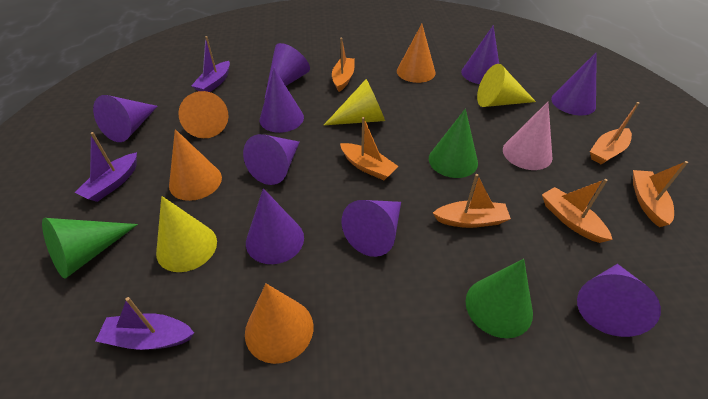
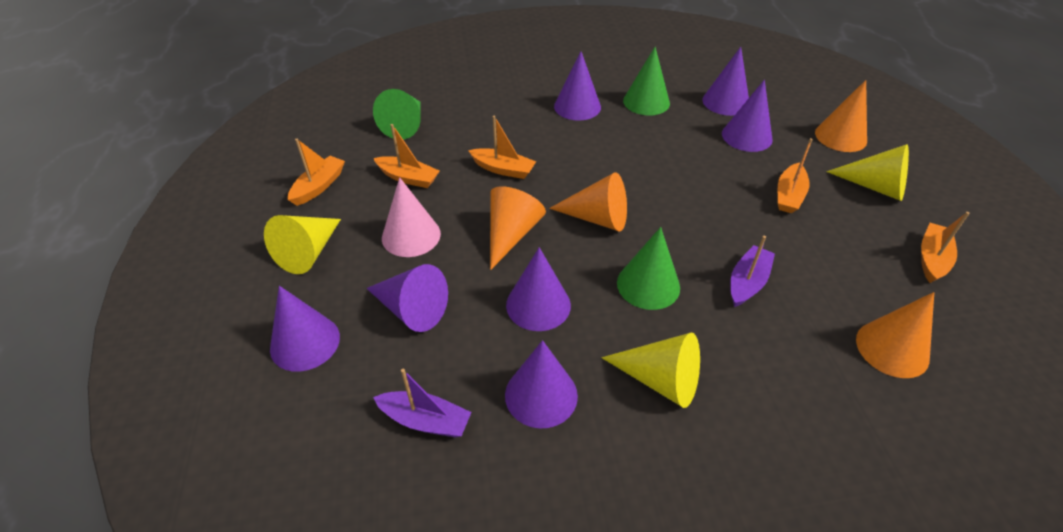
orange boat: [332,38,355,92] [340,117,399,180] [433,174,511,228] [542,179,613,243] [590,102,639,165] [633,161,688,227] = 6 -> [288,139,345,206] [374,124,440,188] [468,116,536,179] [778,138,813,213] [921,212,970,283] = 5
purple boat: [74,132,137,202] [96,297,194,350] [191,36,230,92] = 3 -> [373,369,471,438] [730,236,775,307] = 2
purple cone: [93,95,158,142] [243,134,299,185] [246,188,304,264] [260,68,304,133] [265,43,310,98] [342,200,401,257] [461,25,499,84] [551,52,597,115] [577,264,661,337] = 9 -> [270,286,340,372] [366,264,448,332] [505,340,578,429] [506,247,571,331] [554,52,601,121] [703,47,749,116] [722,80,773,152] = 7

